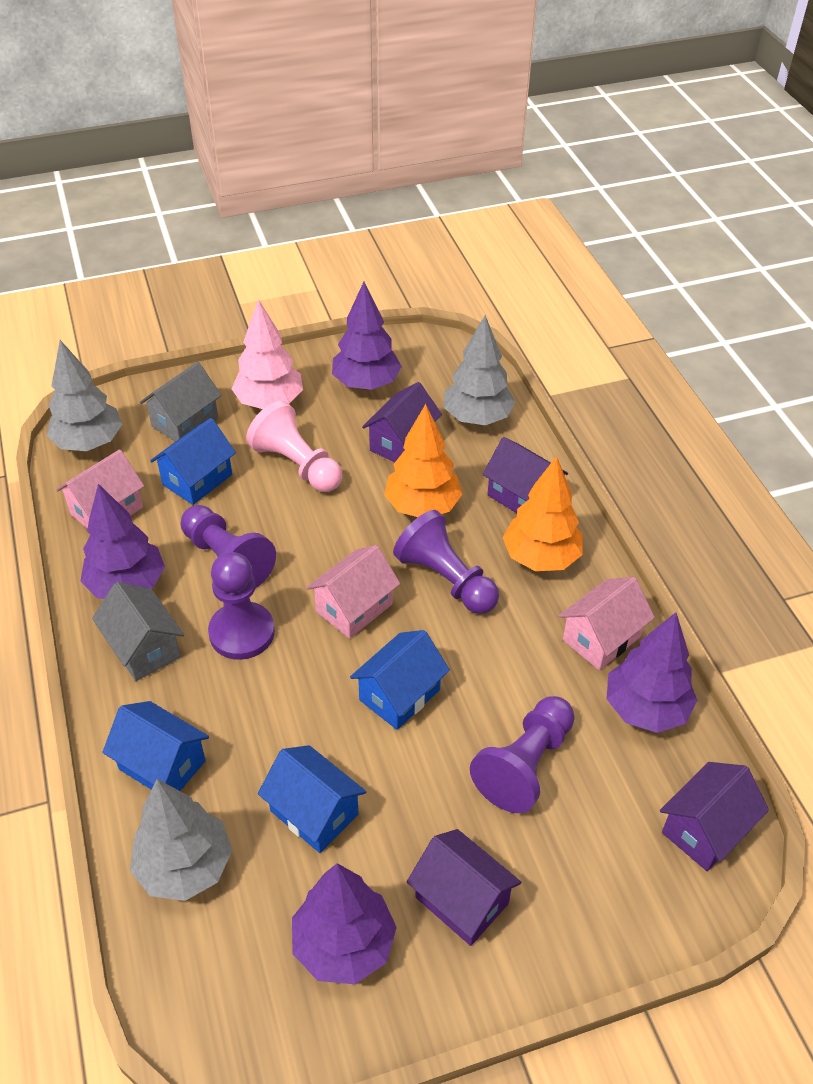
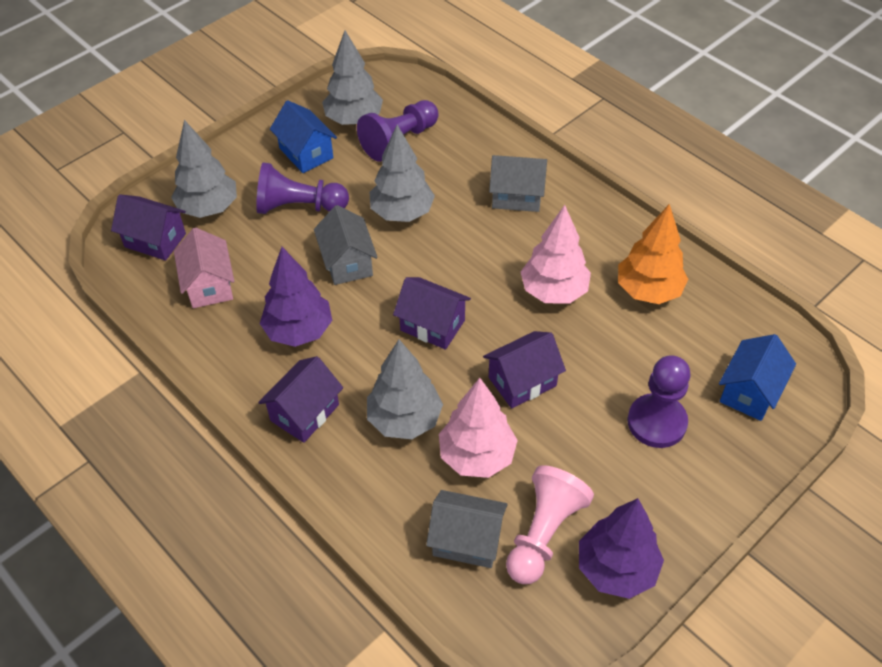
blue house: [102,701,209,791] [150,418,236,505] [258,745,366,853] [350,630,450,730] = 4 -> [270,100,337,173] [719,334,796,421] = 2
grey house: [92,582,184,681] [140,362,221,442] = 2 -> [314,205,378,285] [426,490,508,568] [489,155,547,212] = 3
grey tree: [47,340,122,451] [130,779,232,901] [444,315,515,425] = 3 -> [171,120,237,218] [322,30,383,125] [367,339,443,439] [370,125,435,222] = 4
orange tree: [384,404,462,517] [502,456,583,571] = 2 -> [618,204,688,304] = 1
pink house: [56,449,144,529] [306,545,400,639] [559,577,655,670] = 3 -> [174,228,234,308] = 1
pink tree: [232,299,303,409] = 1 -> [439,378,518,478] [521,205,591,304] = 2
purple pawn: [181,505,276,588] [208,552,275,660] [393,510,499,614] [470,696,574,813] = 4 -> [256,162,349,214] [357,100,439,162] [627,355,691,448] = 3
purple tree: [80,484,165,599] [292,863,397,984] [332,282,402,390] [606,612,697,733] = 4 -> [260,247,332,347] [579,498,664,599] = 2

